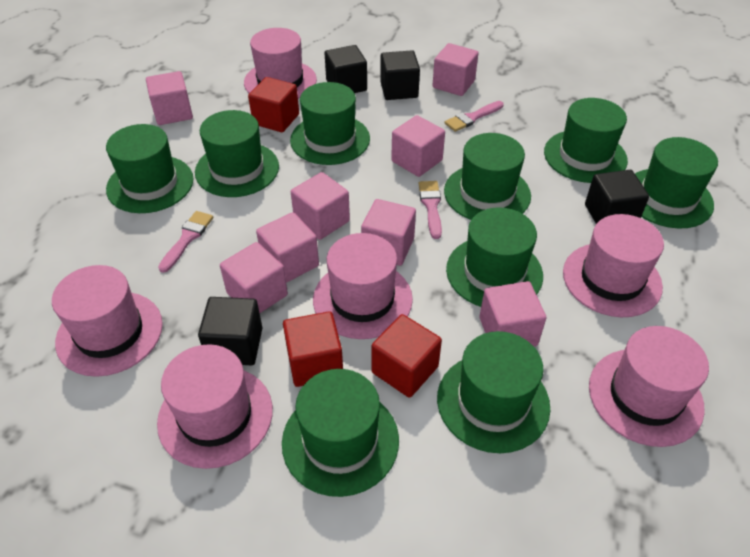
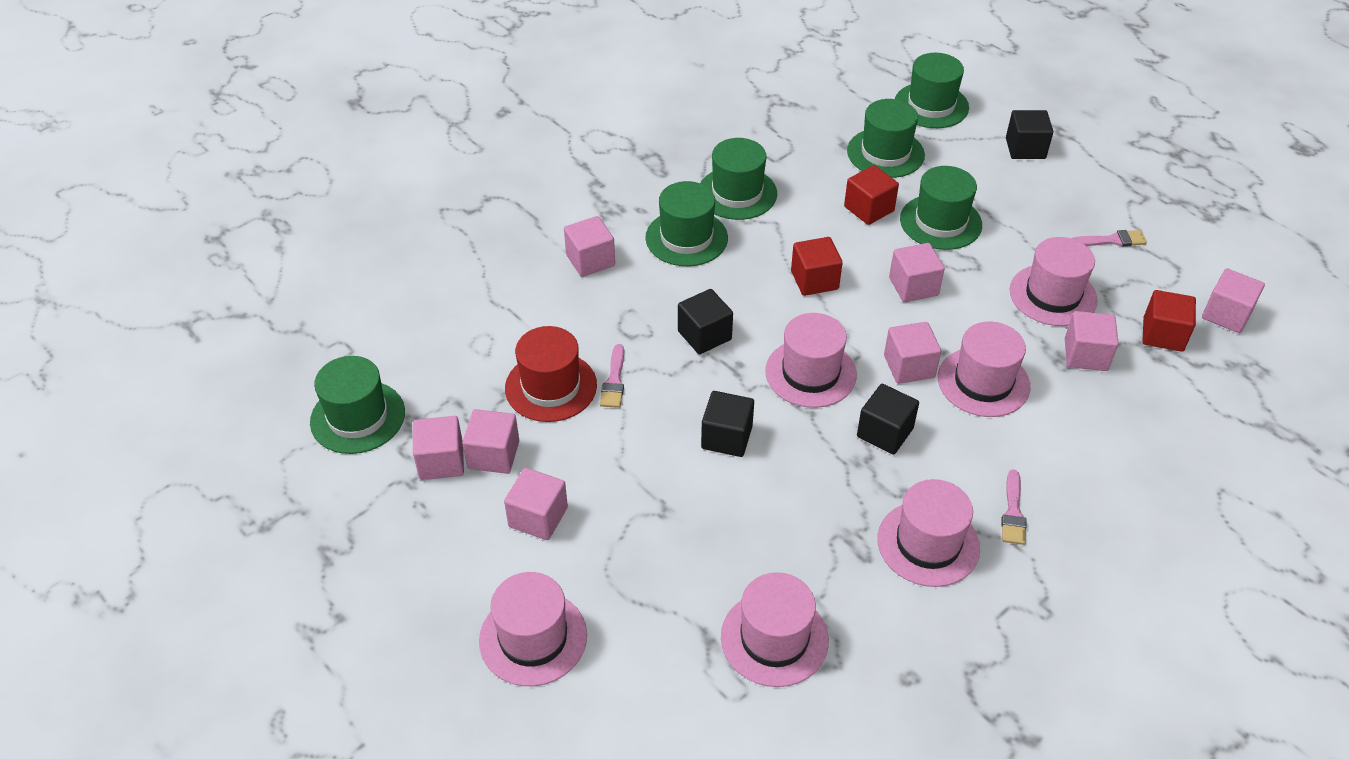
green hat: [106,124,194,213] [195,110,279,197] [282,369,399,497] [290,82,370,165] [437,331,550,453] [444,133,531,220] [446,207,543,307] [544,98,628,183] [635,137,718,229] = 9 -> [310,356,405,454] [645,181,728,266] [700,138,777,220] [847,99,925,178] [895,53,969,128] [900,166,982,250] = 6
red hat: none = 0 -> [505,326,597,422] = 1

